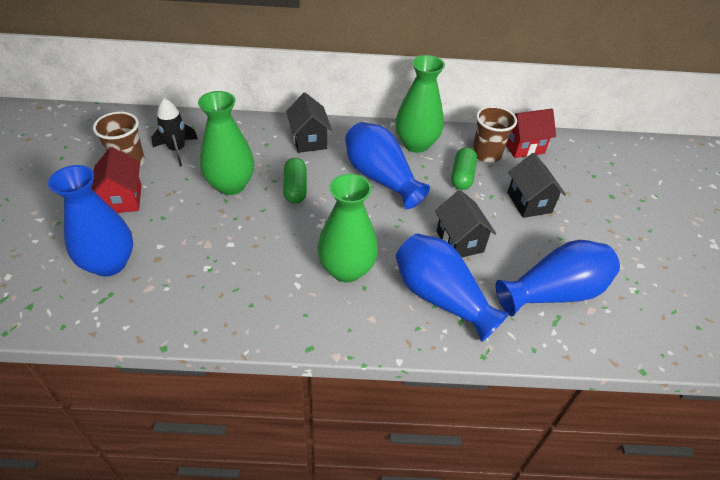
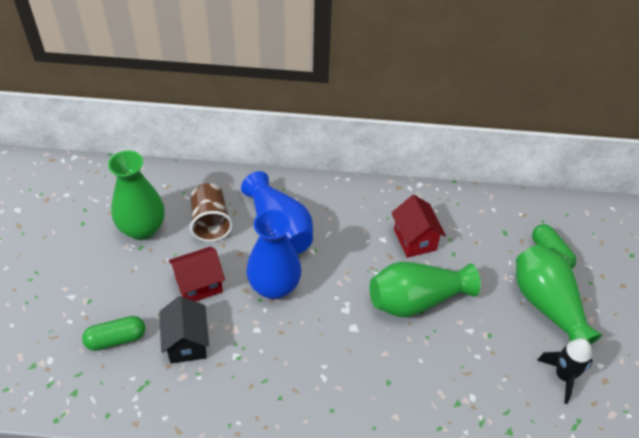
black house: [286,93,332,153] [435,190,496,257] [507,153,566,218] = 3 -> [159,296,209,364] = 1
blue vase: [48,165,133,277] [345,122,430,209] [396,234,509,342] [495,240,620,316] = 4 -> [241,171,313,254] [246,210,301,299] = 2
brown cup: [93,112,145,167] [473,106,517,163] = 2 -> [190,183,233,242] = 1

